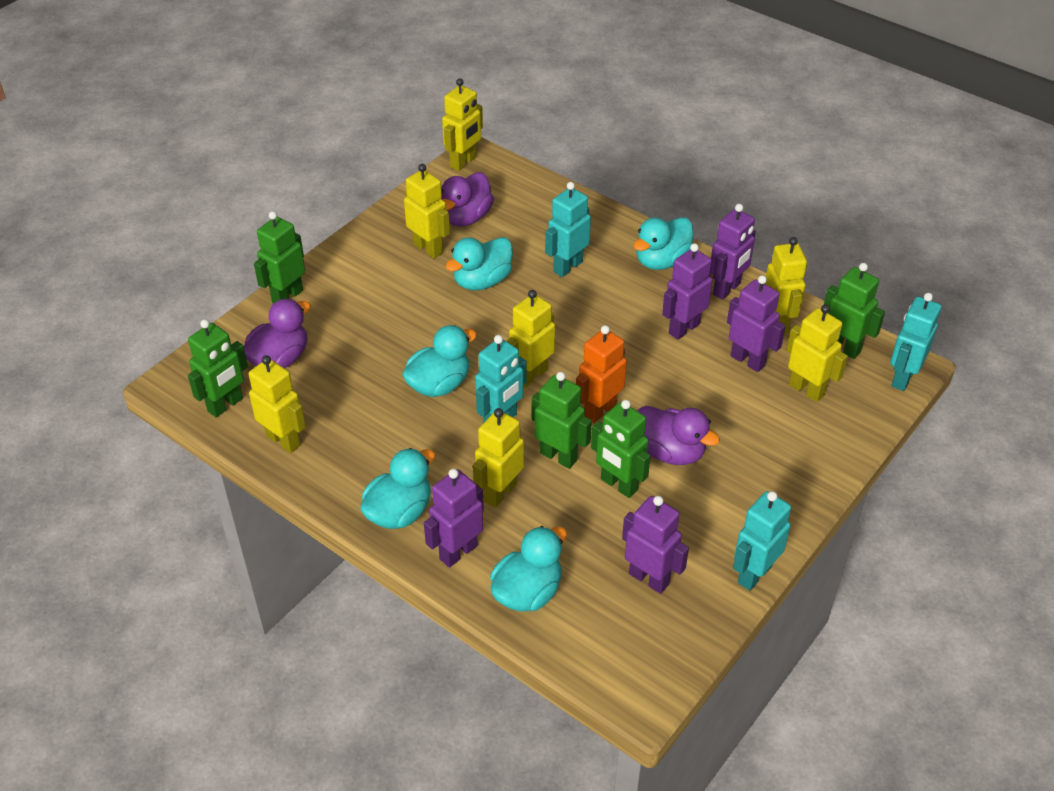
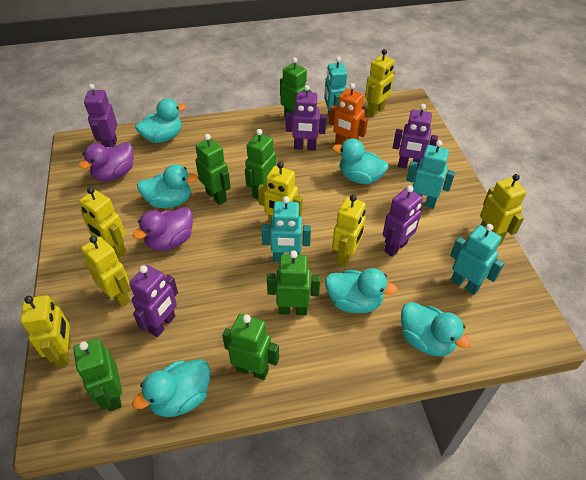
green robot: [188,319,248,418] [254,211,305,304] [532,372,592,469] [591,400,651,498] [824,263,885,359] = 5 -> [73,338,122,411] [195,134,231,205] [222,314,279,380] [245,129,276,199] [267,251,320,315] [280,57,312,118] = 6
purple duck: [244,299,311,368] [441,172,494,227] [637,406,720,465] = 3 -> [79,142,134,182] [133,207,193,251] = 2
turquoise duck: [361,448,436,529] [402,325,477,397] [445,237,513,291] [490,526,567,611] [633,217,693,270] = 5 -> [132,359,210,417] [135,98,186,143] [137,164,198,208] [325,268,398,313] [332,138,389,184] [401,302,471,357] = 6

